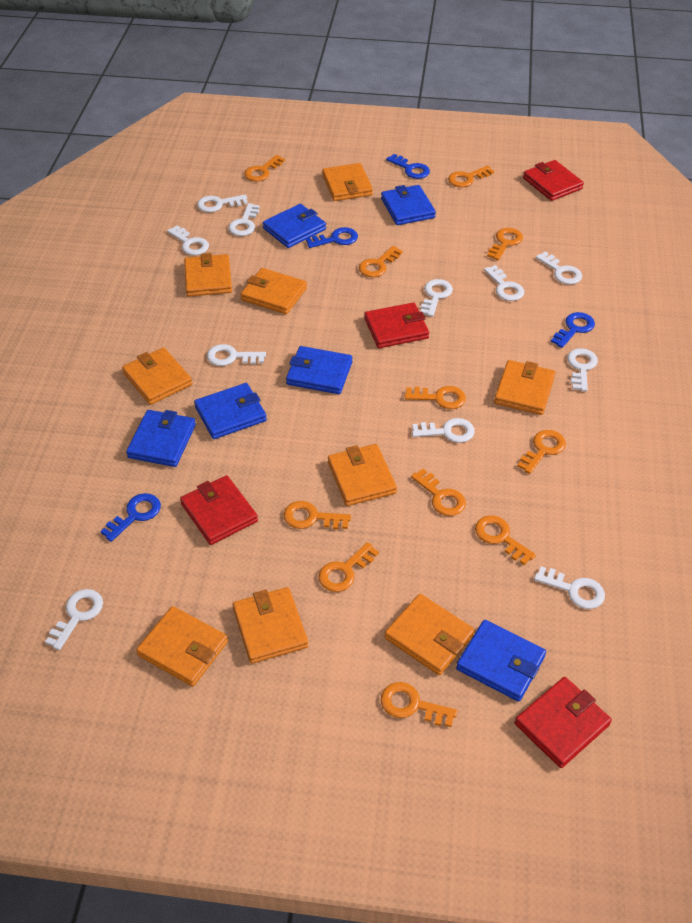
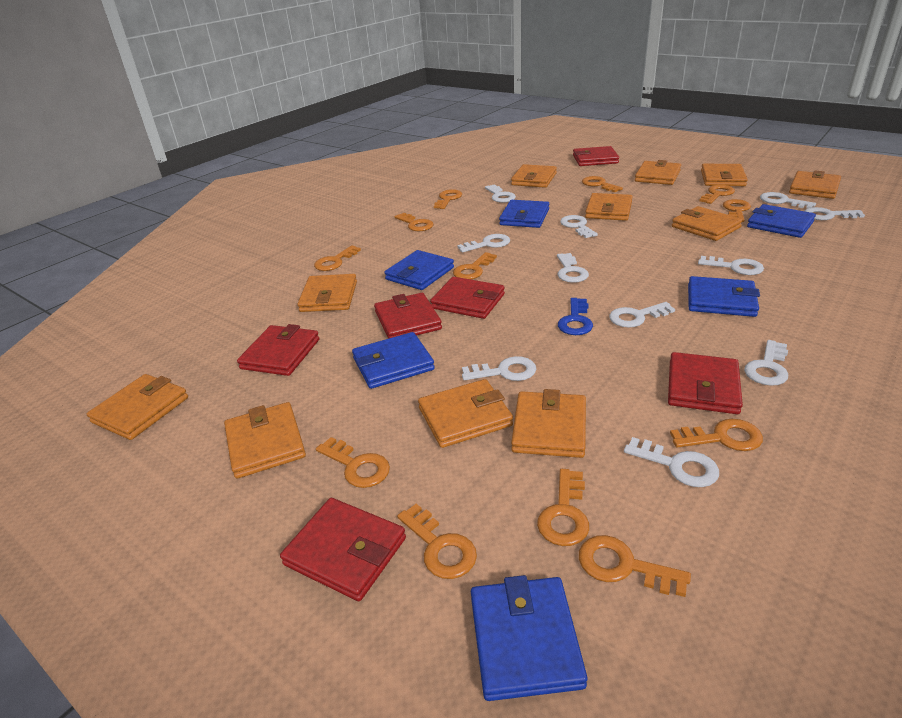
blue key: [100,493,161,542] [306,227,358,248] [386,154,430,179] [551,312,595,348] = 4 -> [558,298,593,335] = 1
orange key: [244,155,285,182] [284,501,351,529] [319,542,379,592] [359,246,403,277] [381,682,457,727] [405,386,466,409] [411,469,466,516] [448,165,494,187] [475,515,536,565] [487,228,523,260] [517,430,566,474] = 11 -> [314,245,361,271] [316,437,390,488] [394,213,434,231] [397,504,477,579] [434,189,462,209] [453,252,497,279] [537,469,589,546] [579,535,691,597] [582,176,623,192] [670,419,763,451] [699,185,735,204] [723,199,751,222] = 12
orange wallet: [122,347,192,405] [136,606,228,686] [184,253,232,297] [233,587,308,664] [240,268,307,314] [322,163,373,201] [328,444,397,506] [384,594,475,675] [494,360,555,415] = 9 -> [87,374,188,440] [224,402,306,479] [298,274,357,312] [418,379,513,448] [511,164,557,188] [511,389,586,458] [585,193,633,221] [635,160,681,185] [672,206,743,241] [701,164,748,186] [789,170,841,199] = 11
red wallet: [180,475,258,545] [364,302,429,348] [515,677,612,768] [523,160,584,201] = 4 -> [237,324,319,376] [280,498,406,601] [374,293,442,339] [430,277,505,319] [573,146,619,166] [668,352,743,414] = 6

